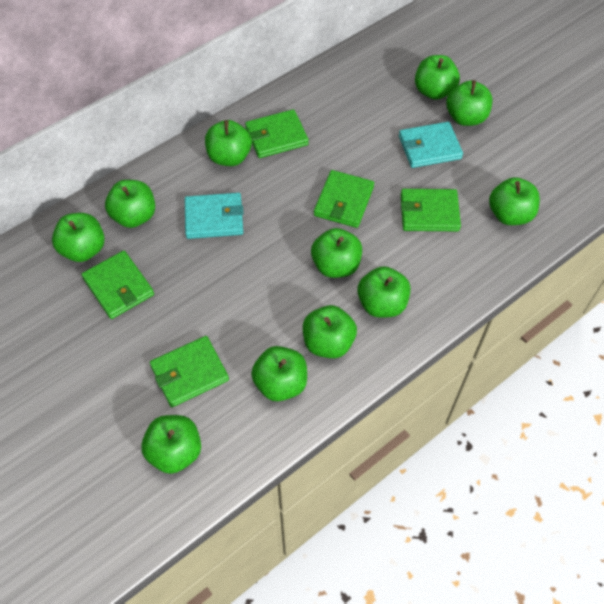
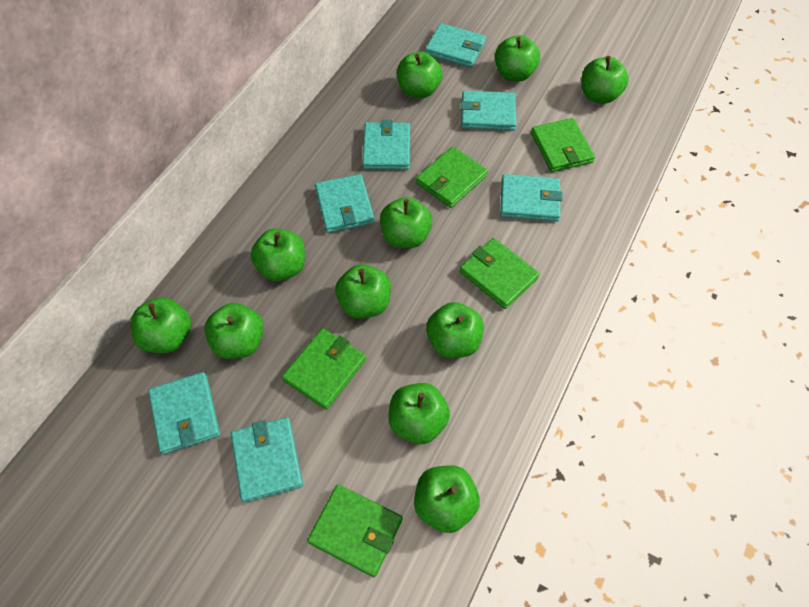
turquoise wallet: [185,193,244,239] [399,122,463,168] = 2 -> [148,372,220,454] [231,417,303,503] [315,174,374,233] [362,120,410,170] [425,23,486,68] [461,91,516,131] [500,174,563,222] = 7

